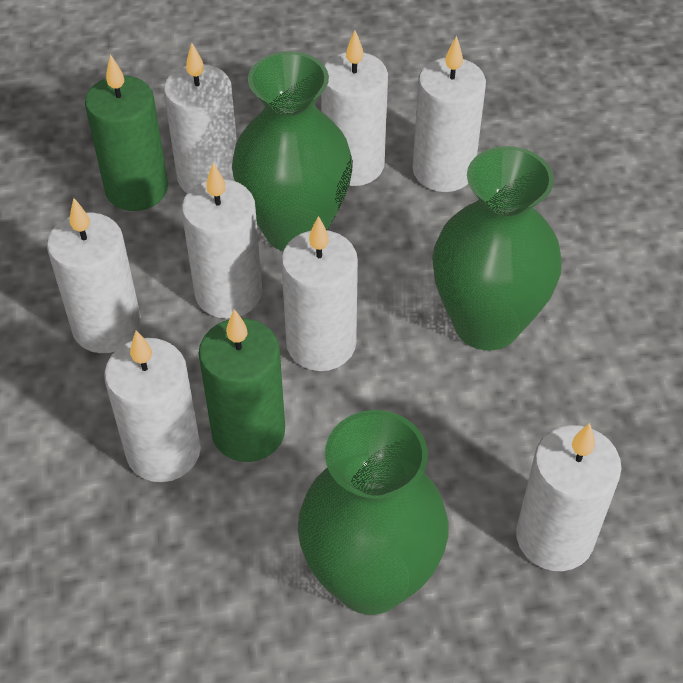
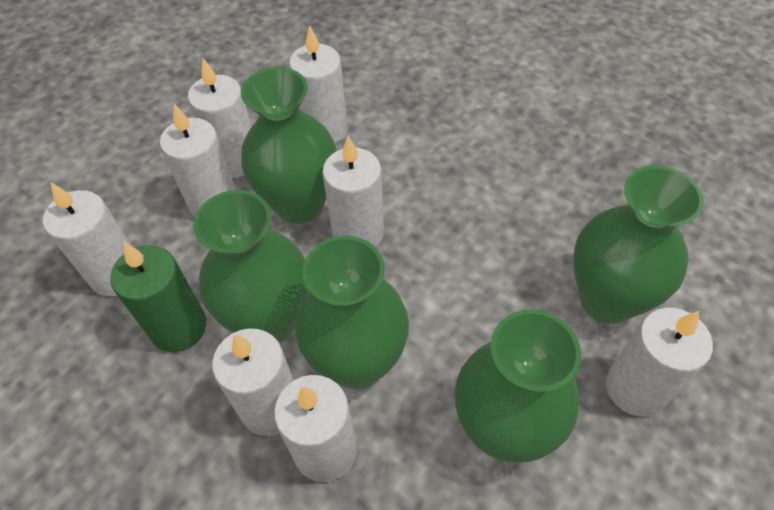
green candle: [85,54,168,211] [199,309,285,462] = 2 -> [110,242,206,352] = 1
green vase: [232,51,353,251] [298,410,448,615] [432,146,562,351] = 3 -> [193,190,308,342] [241,67,337,224] [295,236,409,389] [454,310,581,463] [573,165,704,324] = 5

